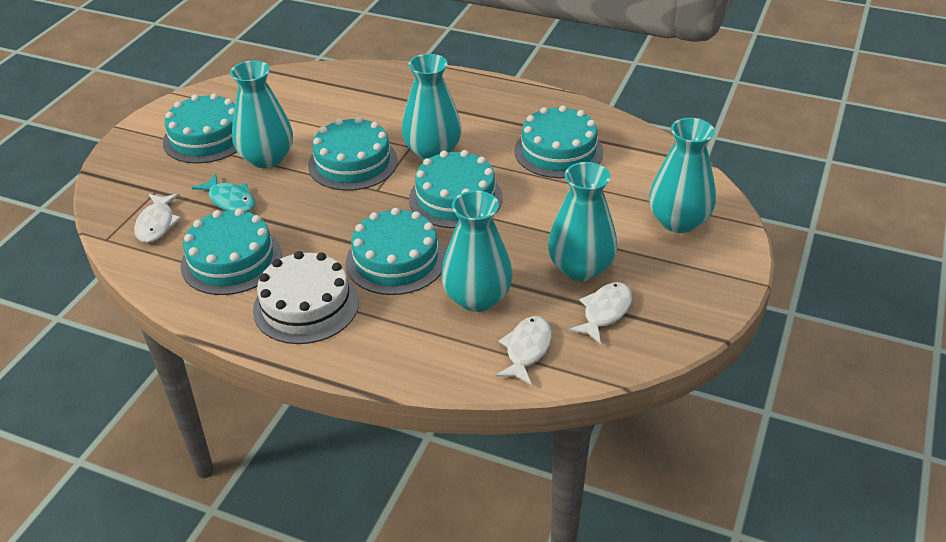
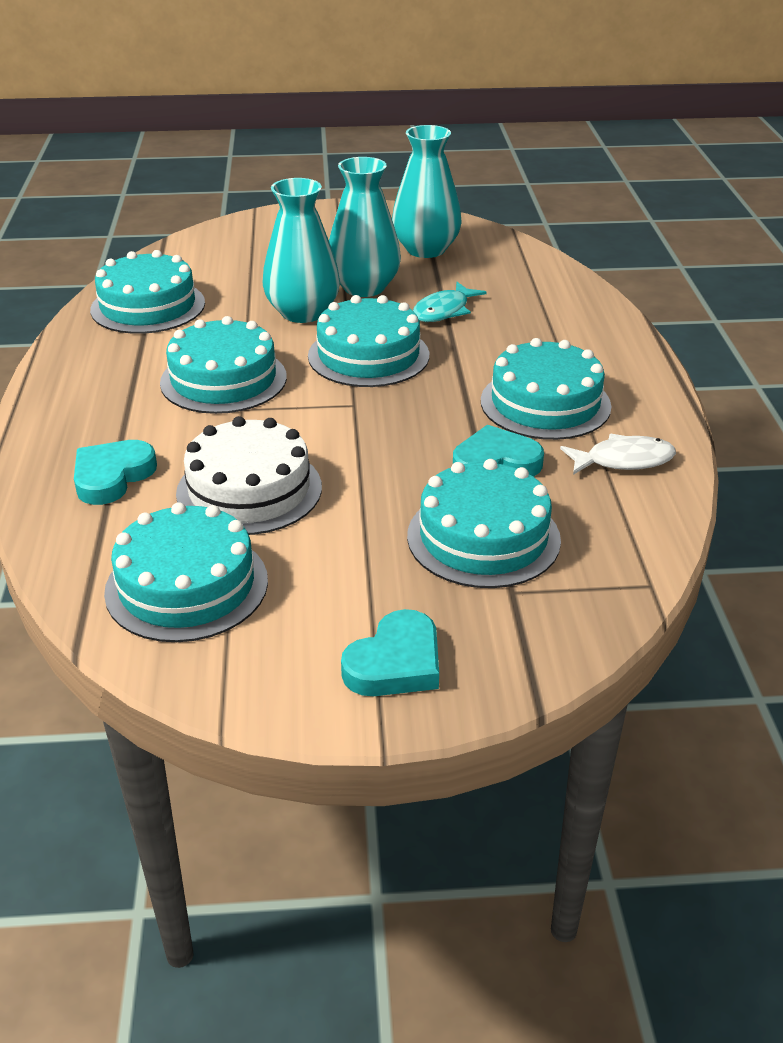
turquoise heart: none = 0 -> [74,440,157,505] [341,609,439,696] [453,425,544,477] = 3
turquoise vase: [230,61,293,168] [402,54,462,160] [441,191,513,312] [548,162,617,281] [649,118,716,233] = 5 -> [263,178,340,323] [329,157,401,297] [392,125,462,258] = 3
white fish: [134,193,181,243] [496,316,552,386] [569,282,632,345] = 3 -> [560,434,676,475] = 1

